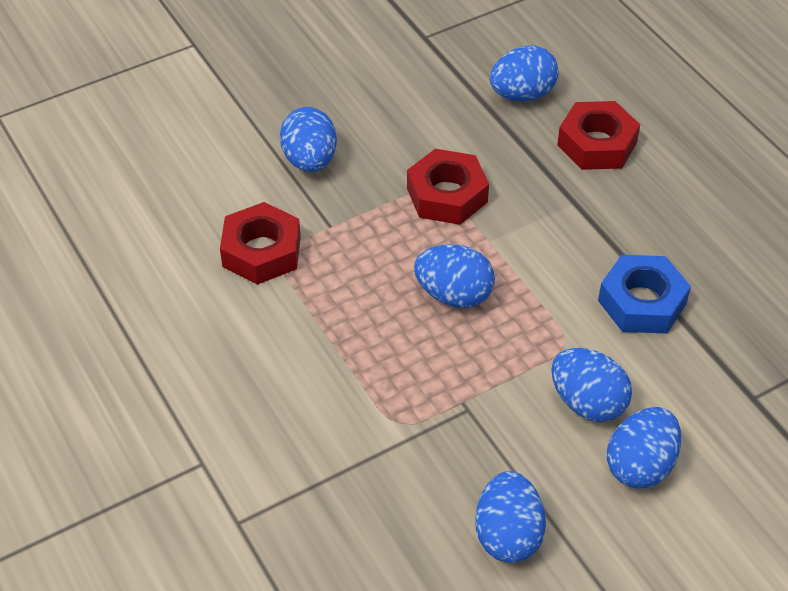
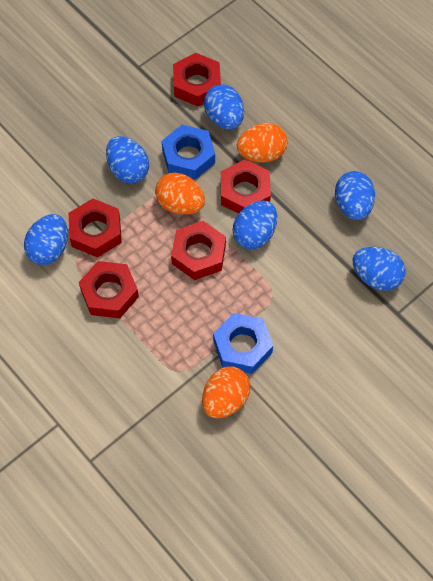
blue nut: [598,255,691,334] = 1 -> [162,125,215,180] [213,313,273,374] = 2
orange egg: none = 0 -> [155,173,205,215] [202,366,251,418] [237,123,288,162] = 3
red nut: [220,202,301,285] [407,149,489,225] [557,101,640,170] = 3 -> [69,199,122,258] [79,261,139,318] [171,221,226,280] [173,53,221,107] [221,159,271,214] = 5

